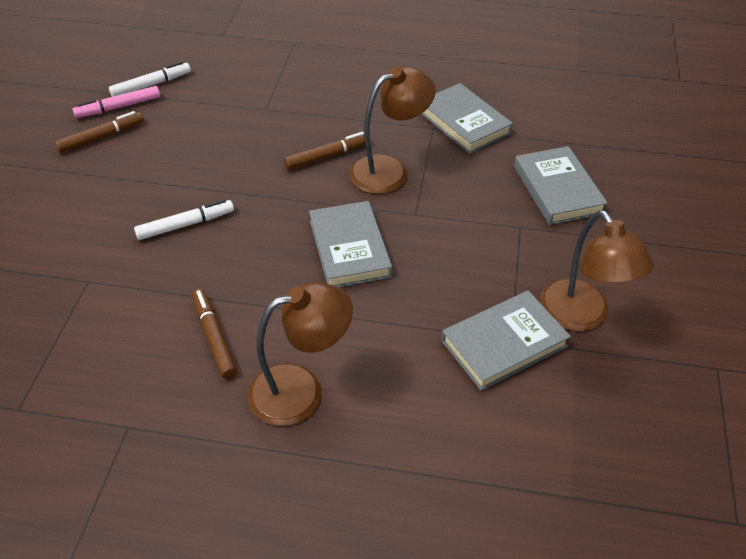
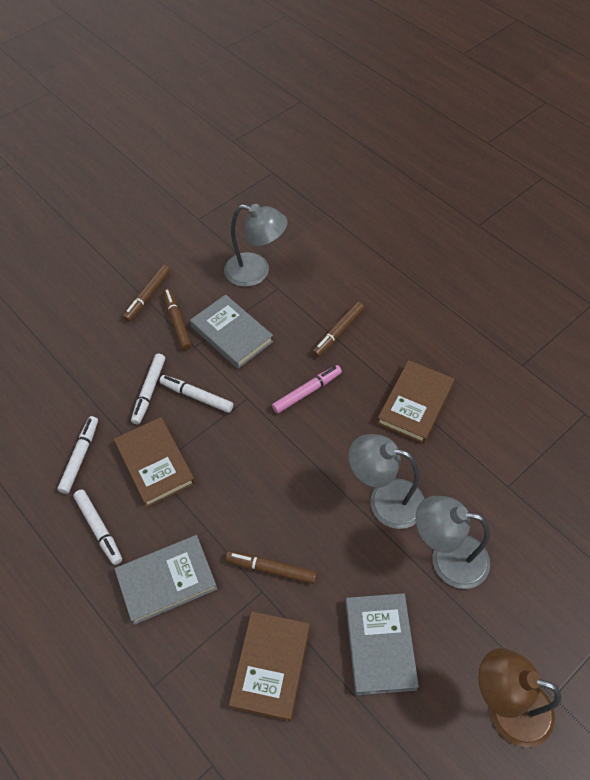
brown book: none = 0 -> [114,417,195,508] [229,611,310,722] [377,360,454,444] = 3
brown lamp: [247,282,353,426] [349,66,436,194] [540,210,654,331] = 3 -> [478,648,562,747] = 1
brown marker: [55,111,144,153] [192,289,237,379] [284,132,371,170] = 3 -> [123,265,170,322] [163,289,192,350] [226,551,317,584] [312,302,364,357] = 4
grey book: [309,201,392,287] [422,83,513,154] [441,291,571,391] [514,146,608,225] = 4 -> [115,535,217,625] [190,295,273,369] [345,593,419,695] = 3
grey lamp: none = 0 -> [224,204,288,287] [349,434,424,529] [416,496,490,589] = 3
white marker: [109,61,191,97] [134,199,234,240] = 2 -> [57,416,98,494] [73,489,122,565] [131,354,165,424] [159,375,234,413] = 4

